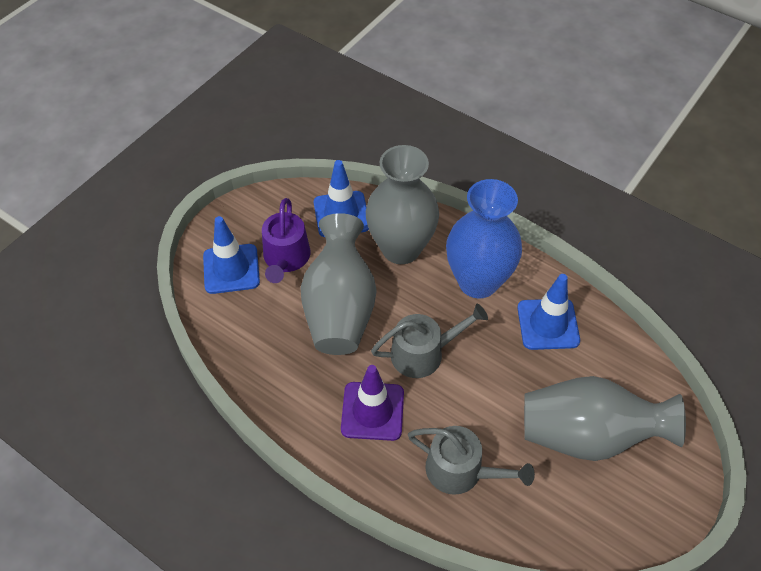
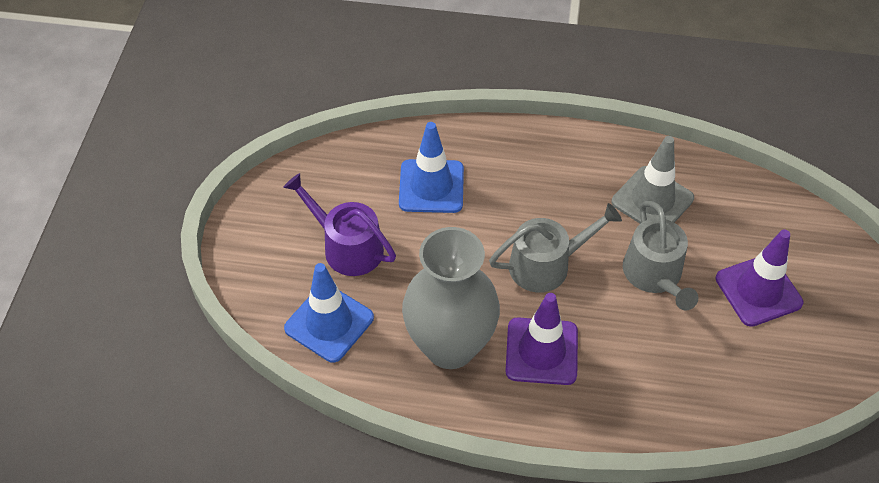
blue traffic cone: [203,216,260,294] [314,160,369,237] [517,274,580,350] = 3 -> [284,263,374,362] [399,122,464,213] = 2
blue vase: [446,179,522,299] = 1 -> none = 0
grey traffic cone: none = 0 -> [612,136,694,224] = 1
grey vase: [301,213,376,355] [366,145,439,264] [524,376,686,461] = 3 -> [402,227,500,369] = 1
purple traffic cone: [341,365,404,441] = 1 -> [505,293,578,385] [716,230,803,327] = 2

